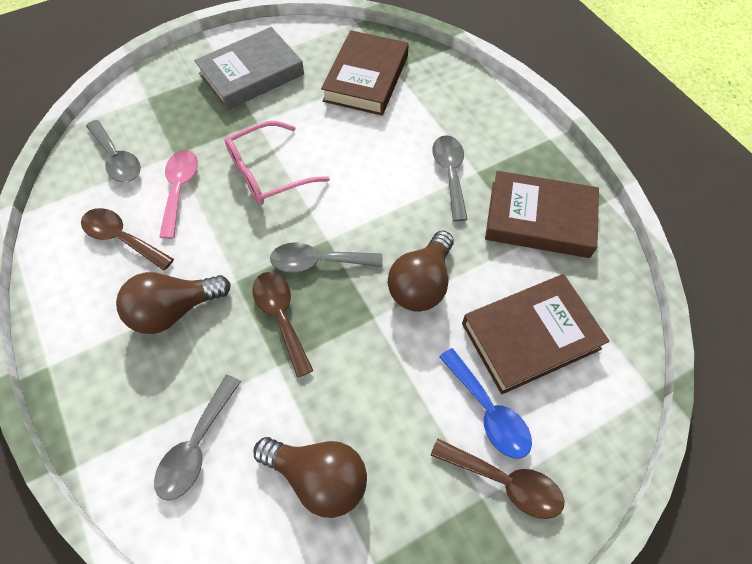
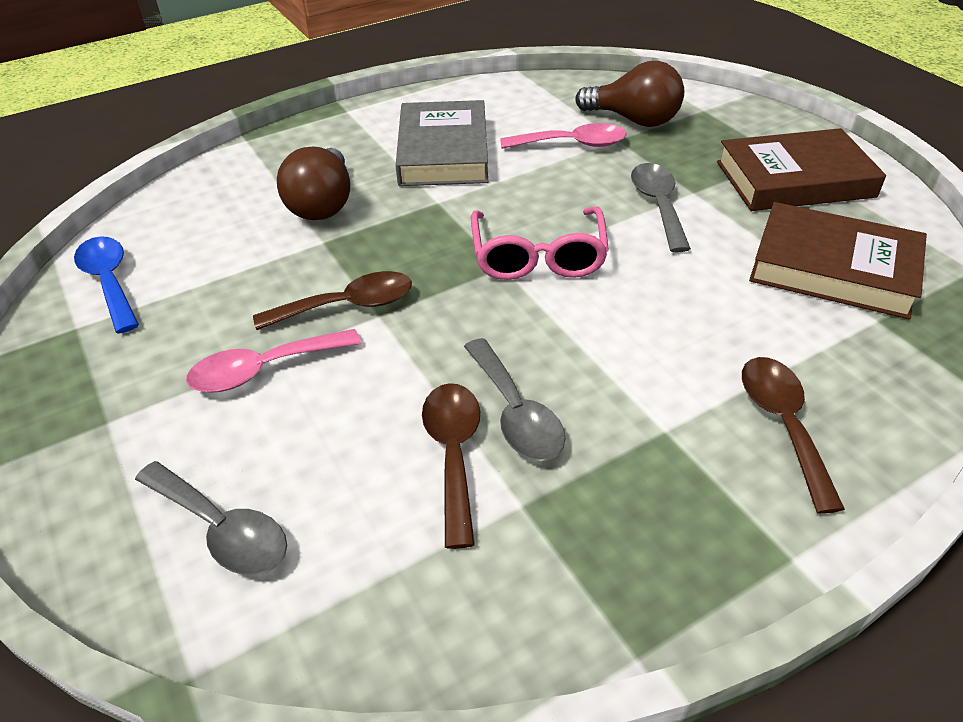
brown book: [321,30,409,116] [462,274,610,395] [485,171,599,258] = 3 -> [717,128,886,211] [749,202,927,319] = 2
brown light bulb: [116,272,231,334] [254,437,367,518] [388,231,454,312] = 3 -> [277,146,350,220] [576,61,684,127] = 2
grey spoon: [86,120,141,182] [154,375,241,501] [270,242,382,273] [432,135,468,221] = 4 -> [135,461,287,575] [464,338,565,461] [631,163,691,252] = 3
pink spoon: [159,150,198,239] = 1 -> [186,329,361,393] [500,123,627,149] = 2

